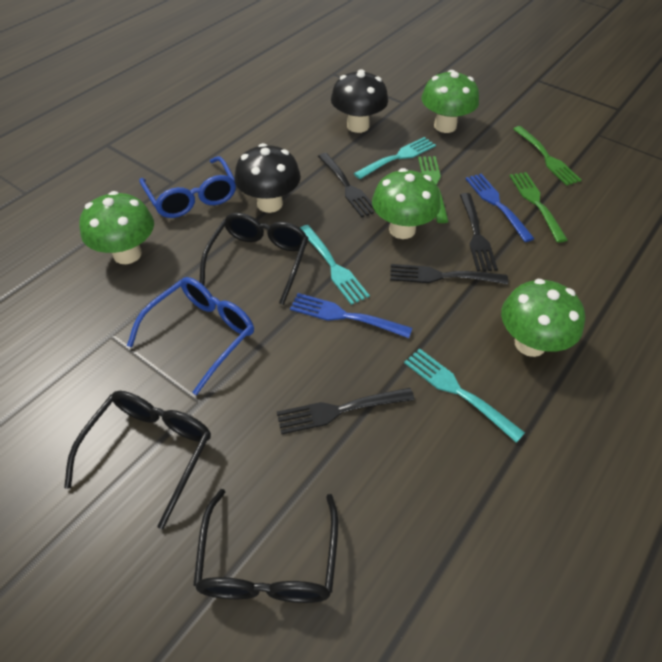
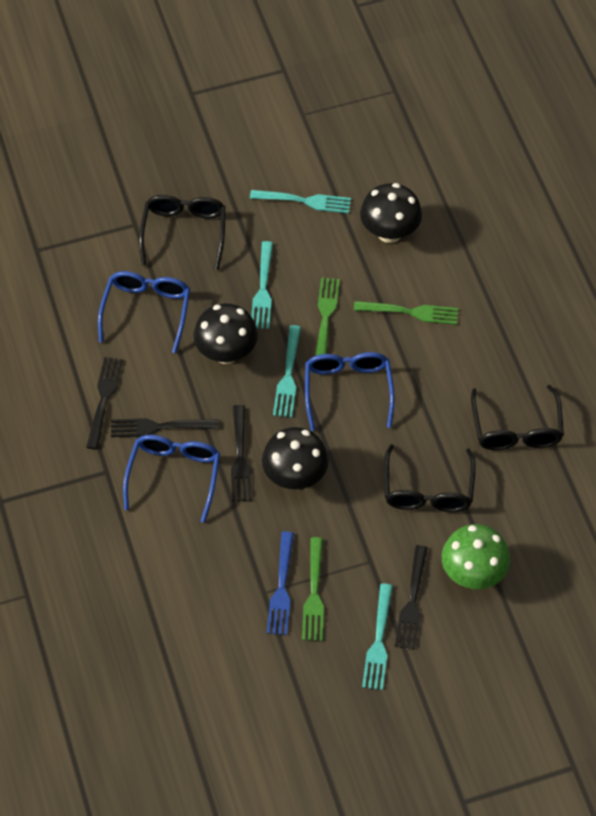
black mushroom: [234,143,301,213] [331,69,388,133] = 2 -> [193,303,258,364] [262,427,329,489] [360,183,422,243] = 3
blue fork: [290,293,412,338] [466,174,535,242] = 2 -> [267,531,294,635] = 1
blue glasses: [127,277,254,395] [139,156,236,218] = 2 -> [98,271,190,353] [123,435,220,523] [305,352,395,431] = 3
green mushroom: [79,191,154,264] [372,168,440,239] [421,70,479,133] [501,279,585,357] = 4 -> [442,524,510,589] = 1
turquoise fork: [300,225,370,305] [354,137,436,179] [404,348,525,443] = 3 -> [250,190,351,213] [251,241,273,329] [273,325,301,418] [362,584,393,690] = 4

